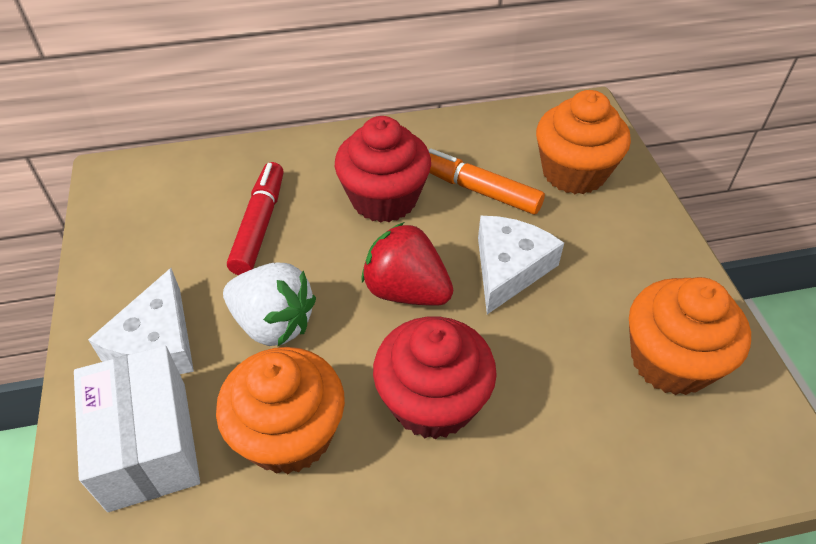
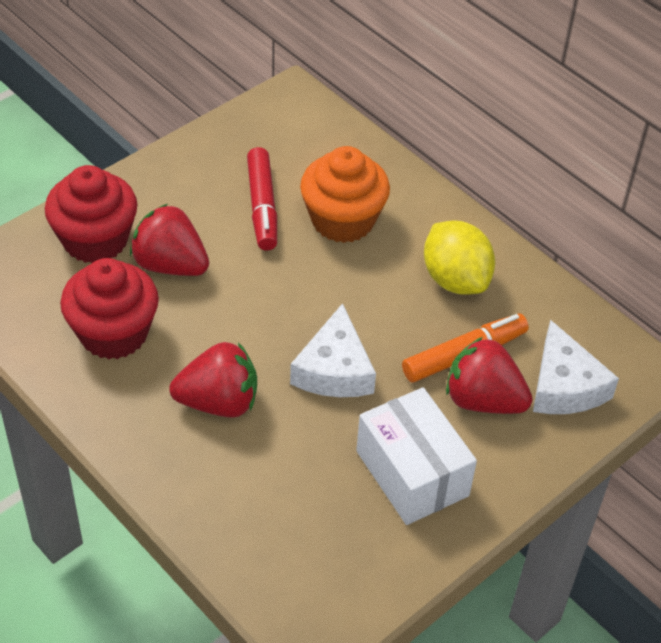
orange cupcake: [216,347,345,474] [536,90,631,194] [629,277,751,395] = 3 -> [300,146,390,243] = 1
red strawberry: [362,222,453,306] = 1 -> [130,204,209,276] [169,342,257,418] [446,337,533,414] = 3
white strawberry: [223,263,316,346] = 1 -> none = 0
yellow lemon: none = 0 -> [424,221,495,295] = 1

